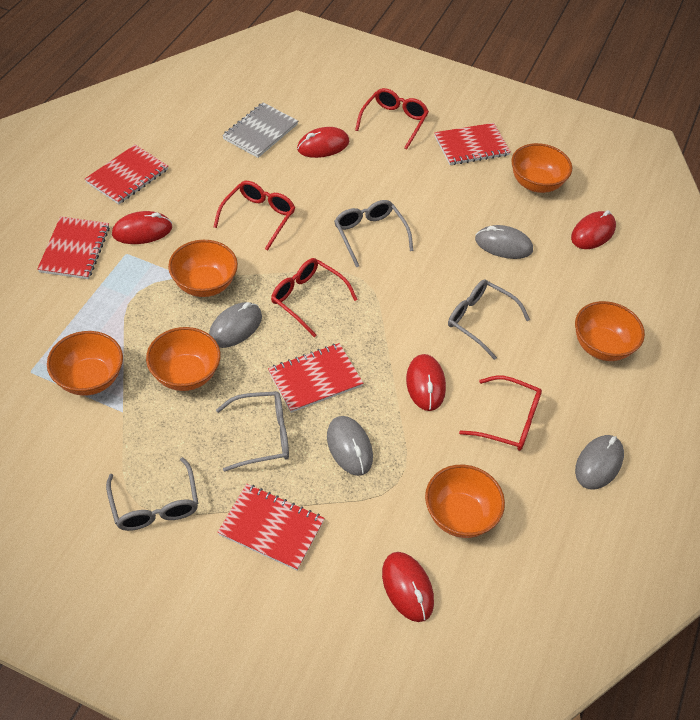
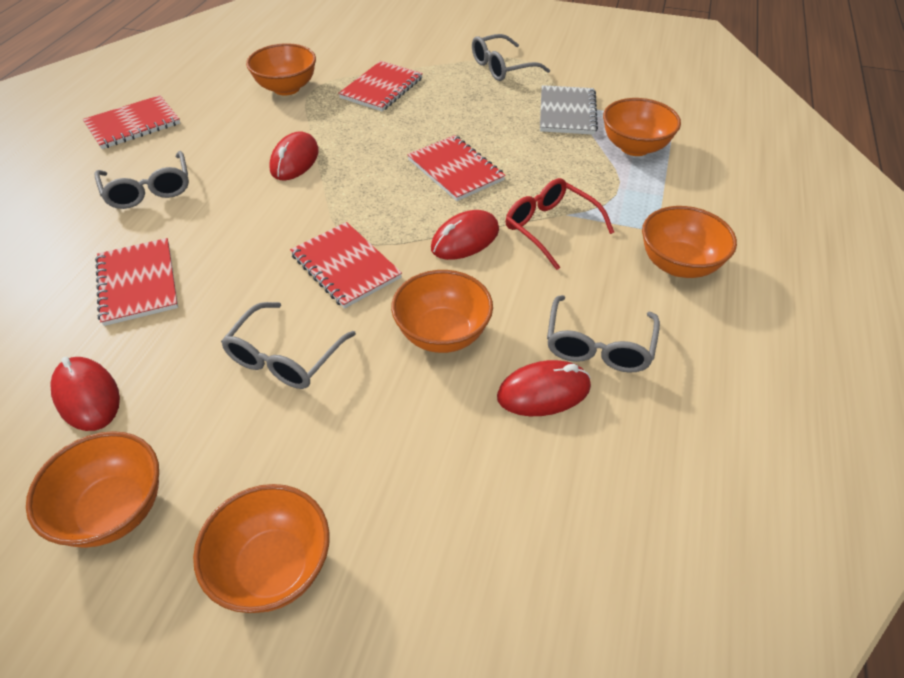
grey mouse: [209,302,262,348] [327,416,373,476] [475,225,533,259] [575,435,624,490] = 4 -> none = 0
red glasses: [214,181,295,251] [271,258,358,337] [355,88,429,149] [459,375,542,451] = 4 -> [506,178,614,270] = 1
red mouse: [112,211,172,244] [297,127,349,158] [382,552,434,622] [406,354,446,411] [571,210,616,249] = 5 -> [51,357,120,431] [269,131,319,180] [431,210,499,260] [497,360,591,416] = 4

